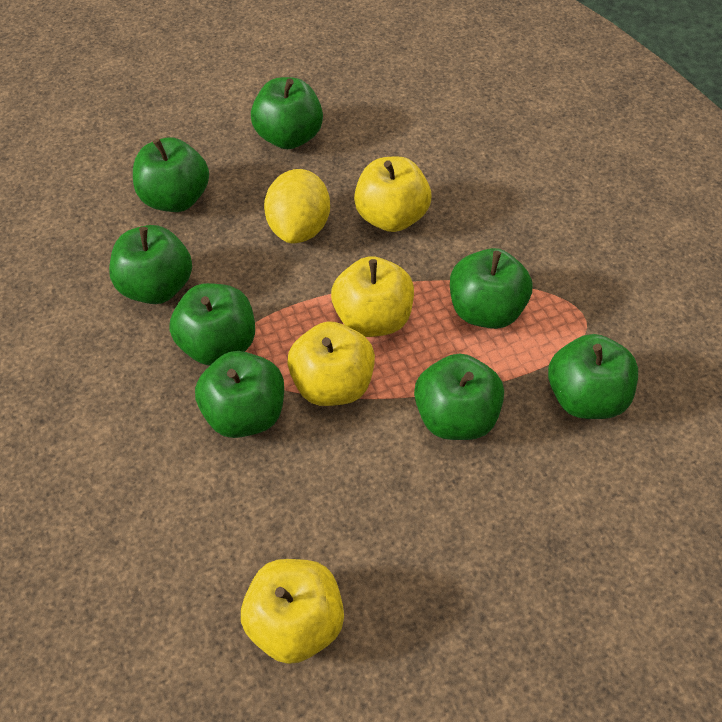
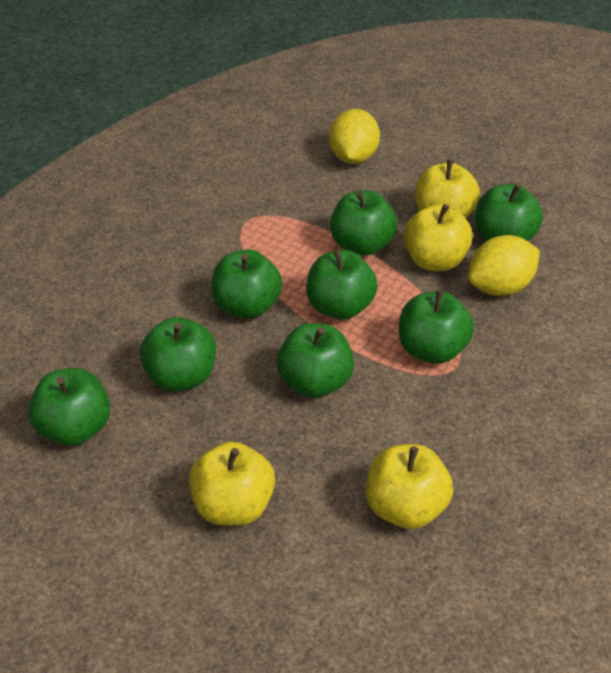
yellow lemon: [264,169,330,243] = 1 -> [329,109,380,164] [468,235,540,296] = 2

